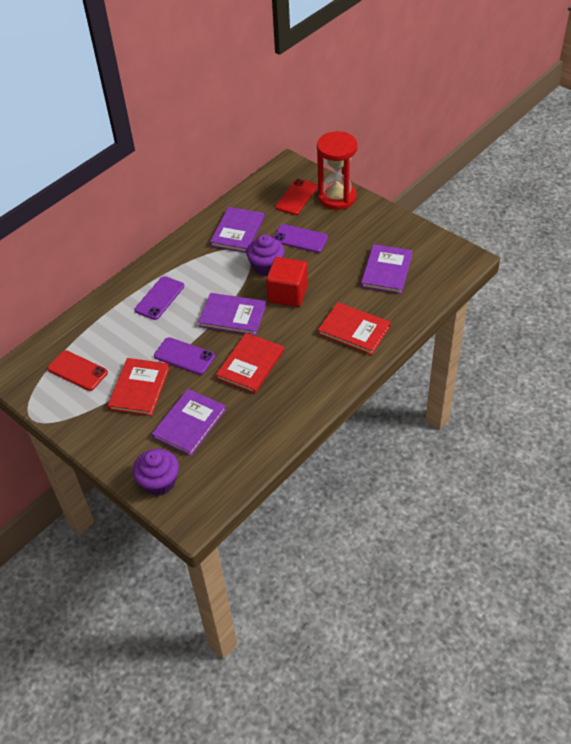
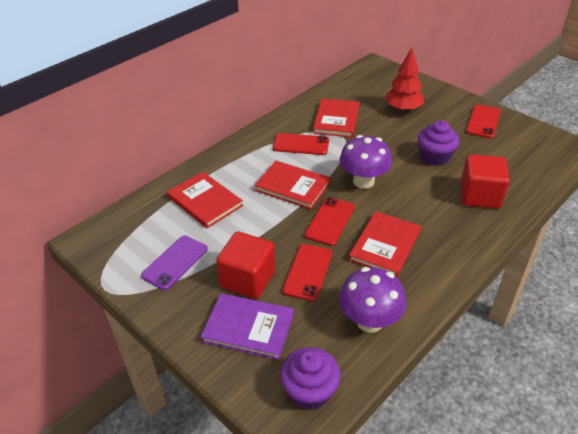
purple book: [152,389,226,456] [198,293,266,336] [210,207,264,253] [361,244,413,294] = 4 -> [201,293,294,360] = 1
purple mushroom: none = 0 -> [339,135,392,189] [339,267,406,333] = 2
purple phone: [135,276,184,320] [154,337,215,375] [273,224,328,253] = 3 -> [141,235,208,290] = 1
red book: [108,358,170,416] [216,333,284,394] [318,302,391,355] = 3 -> [167,172,243,228] [254,161,330,209] [313,98,360,138] [349,211,421,277] = 4
red cube: [266,257,308,307] = 1 -> [216,232,275,299] [461,154,510,209] = 2
red hourglass: [317,131,357,210] = 1 -> none = 0
red phone: [47,350,108,391] [275,179,317,215] = 2 -> [273,133,329,155] [282,244,332,301] [305,197,355,246] [466,105,501,138] = 4
red tree: none = 0 -> [385,48,424,112] = 1

